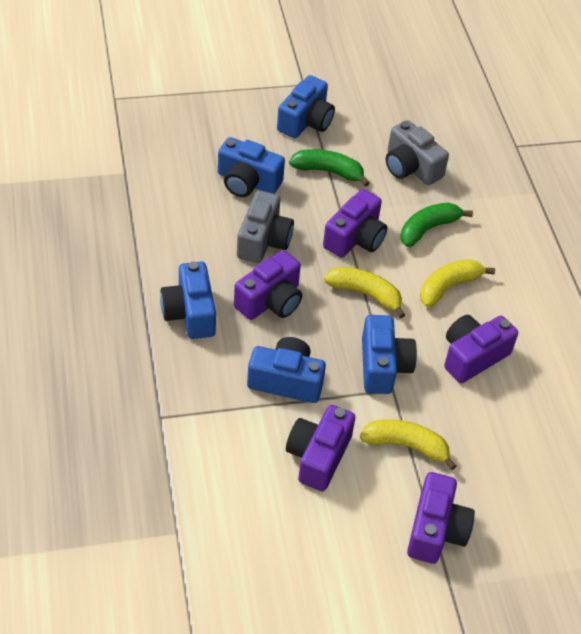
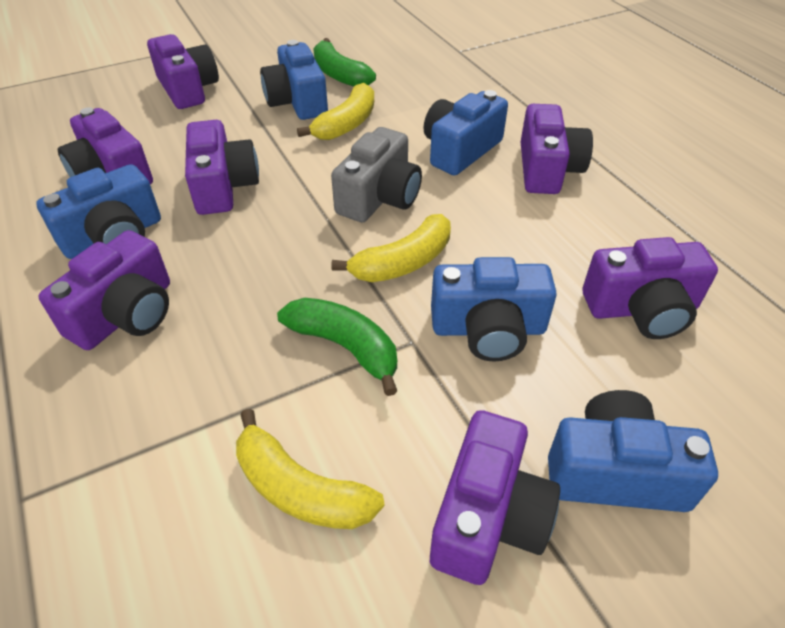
grey camera: [237,190,294,263] [386,120,449,185] = 2 -> [331,127,422,222] = 1
purple camera: [234,250,302,320] [286,405,355,491] [323,189,388,258] [407,472,475,564] [444,315,518,383] = 5 -> [38,230,170,350] [57,107,153,185] [147,34,219,109] [185,120,259,215] [430,410,560,585] [521,104,593,194] [583,237,718,339] = 7

